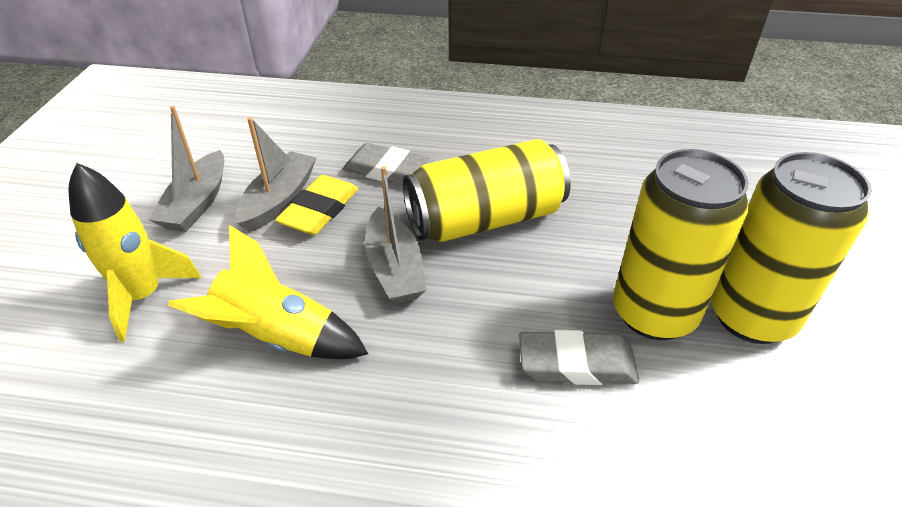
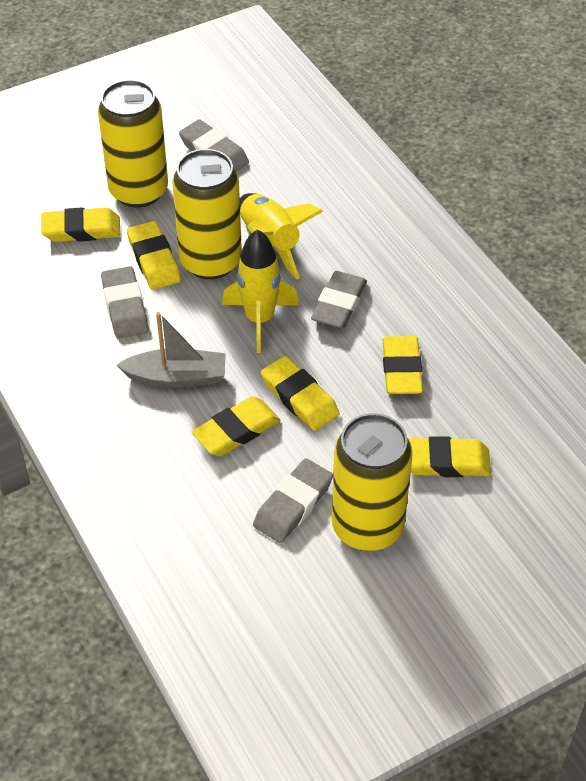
grey boat: [149,106,224,232] [235,117,316,233] [365,166,426,304] = 3 -> [117,312,225,387] = 1
grey eraser: [343,143,433,185] [519,330,639,385] = 2 -> [101,266,148,339] [179,119,249,172] [253,458,333,543] [311,271,367,329] = 4
yellow eraser: [275,175,358,235] = 1 -> [41,207,121,242] [127,221,181,290] [192,396,280,456] [261,356,339,431] [383,336,423,394] [408,436,491,477] = 6

